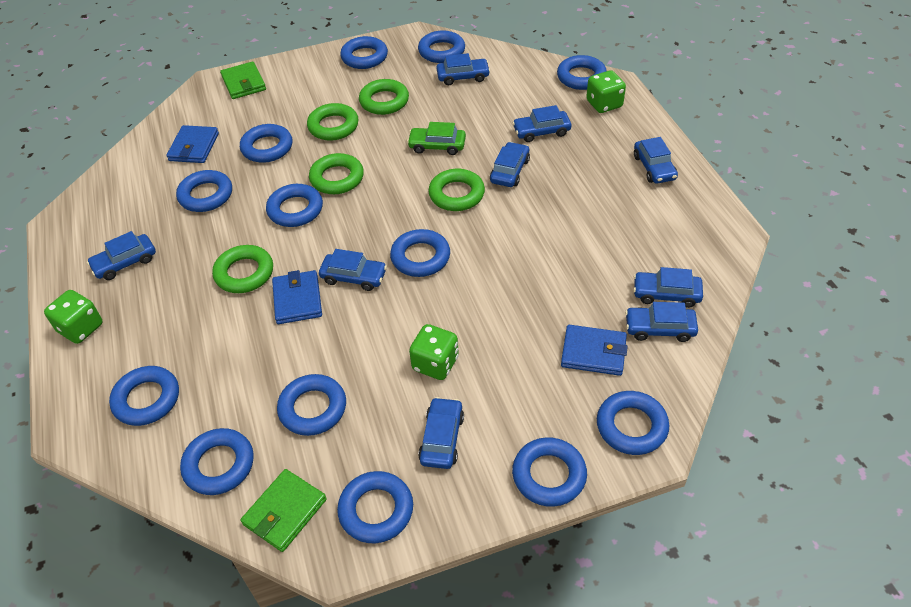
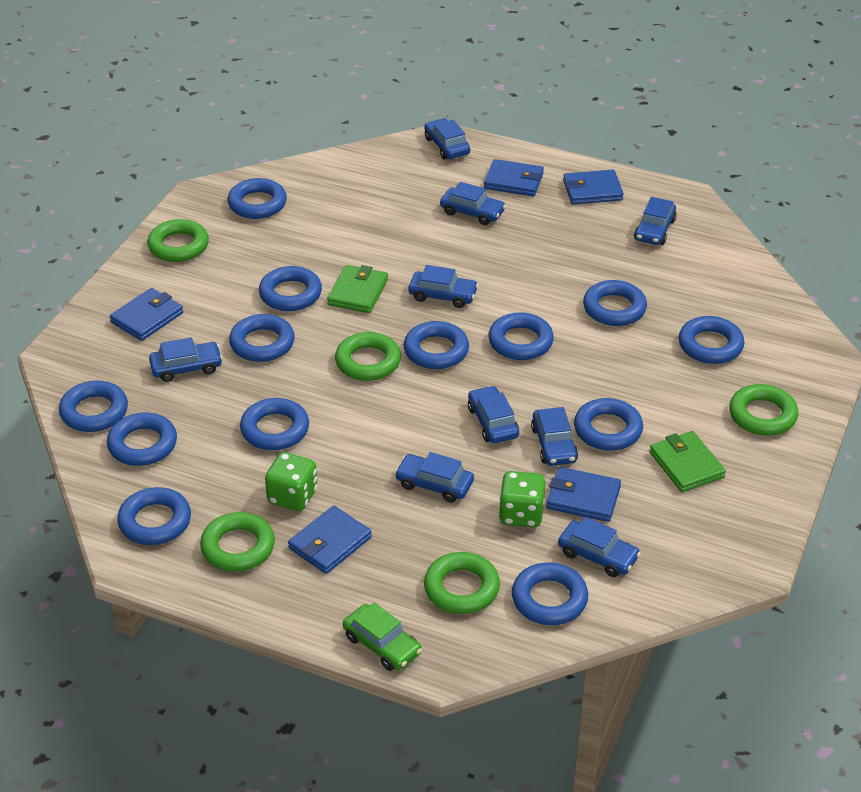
blue wallet: [166,125,219,163] [272,270,322,324] [561,325,628,376] = 3 -> [110,288,183,341] [288,506,372,574] [484,159,544,196] [546,467,621,522] [563,170,624,204] = 5
green dice: [44,290,103,344] [409,324,459,380] [586,70,626,113] = 3 -> [265,452,318,511] [499,471,545,527] = 2

